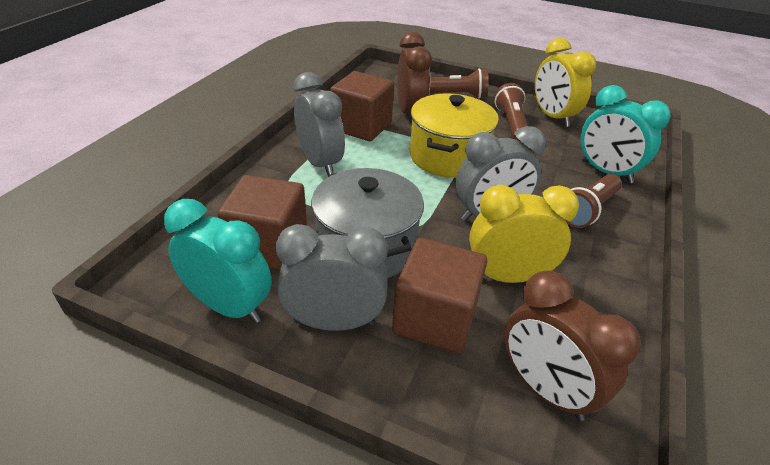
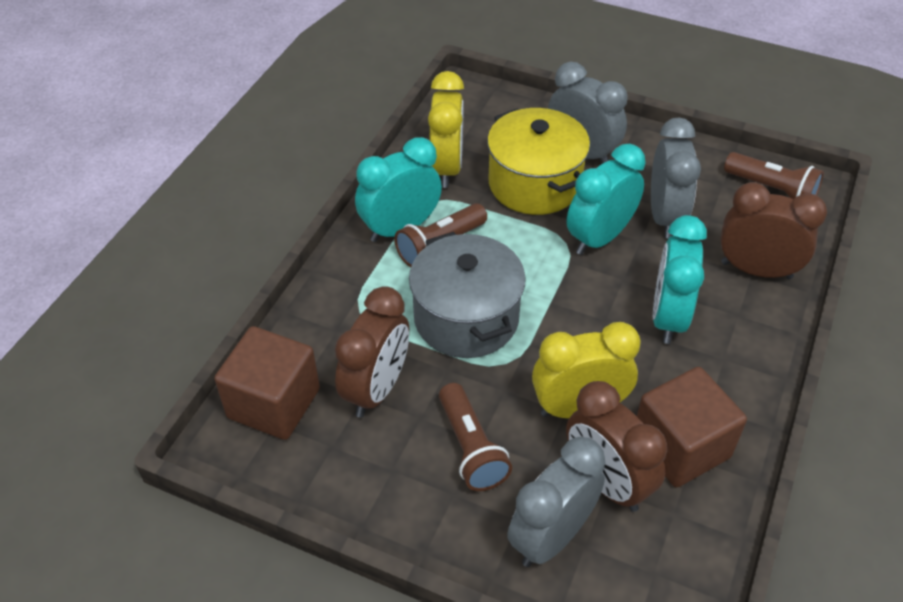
brown clock: [397,32,432,123] [504,271,641,421] = 2 -> [335,286,409,418] [566,381,667,512] [720,182,827,279] = 3
brown cube: [218,175,307,270] [330,71,394,141] [392,238,487,353] = 3 -> [214,326,320,440] [637,367,747,487] = 2
turquoise clock: [164,199,272,323] [581,85,671,183] = 2 -> [355,137,442,242] [566,144,646,255] [653,215,707,344] = 3

